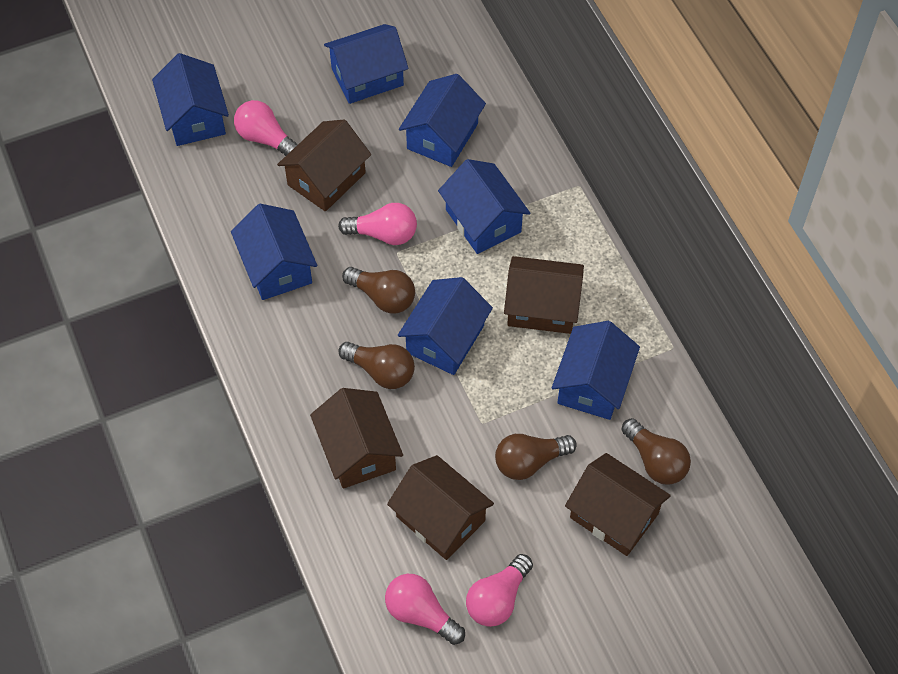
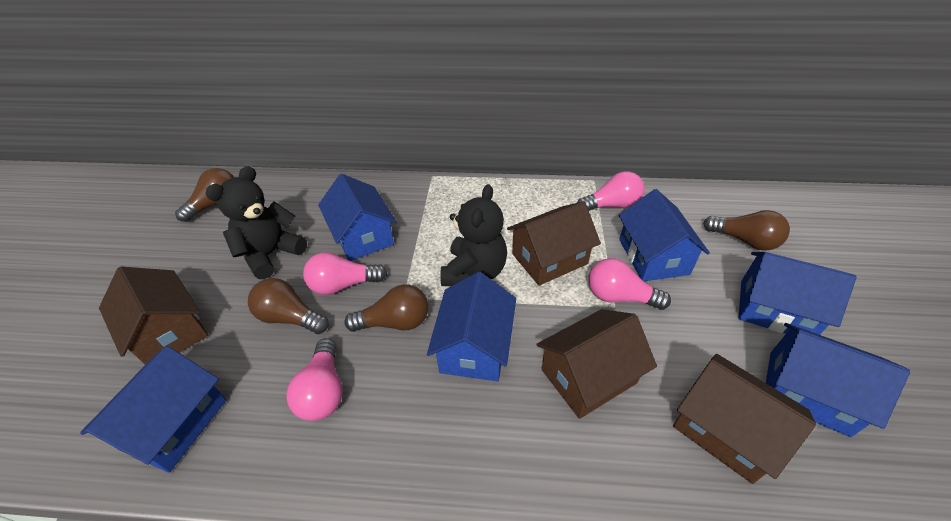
black teddy bear: none = 0 -> [205,166,307,279] [440,184,507,286] = 2
blue house: [152,53,229,146] [231,204,317,300] [324,24,408,104] [398,277,493,375] [399,74,486,167] [438,159,530,254] [552,321,640,420] = 7 -> [80,346,226,473] [318,174,397,261] [427,272,516,382] [619,189,710,281] [738,252,856,335] [766,323,910,437] = 6
brown house: [277,119,371,212] [310,388,403,489] [387,455,494,560] [504,256,584,334] [565,453,671,556] = 5 -> [99,266,208,365] [507,201,601,286] [536,309,657,419] [673,354,816,484] = 4

